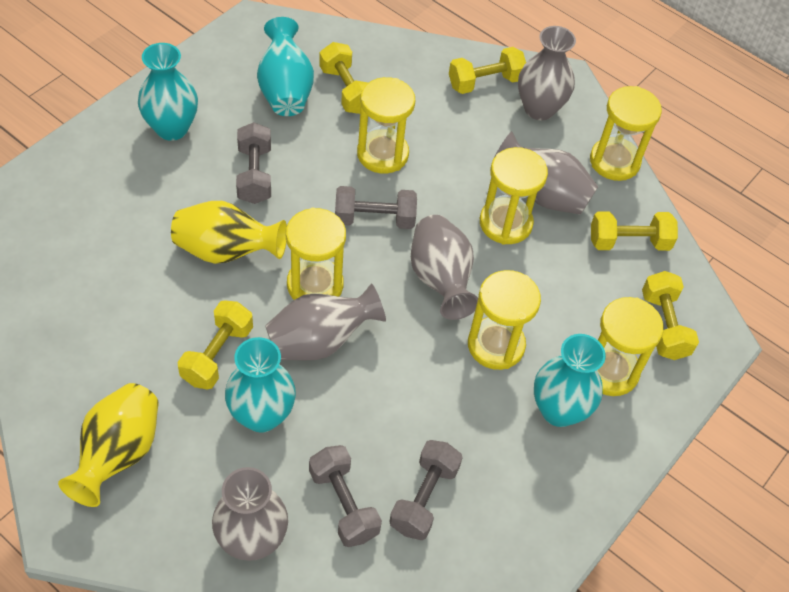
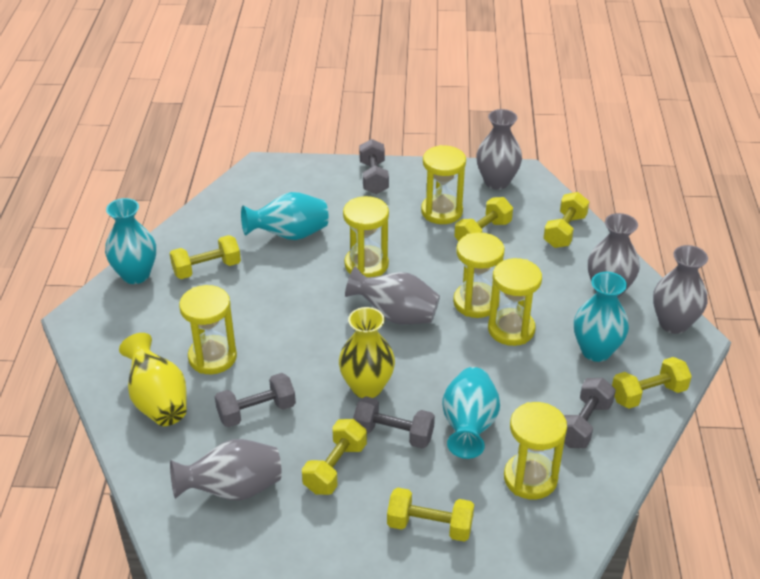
yellow dumbbell: [178,300,253,390] [319,42,368,114] [449,47,526,94] [591,211,678,251] [642,271,699,360] = 5 -> [170,235,241,279] [302,419,367,495] [387,487,474,542] [454,197,513,241] [543,192,590,248] [612,357,692,409] = 6

